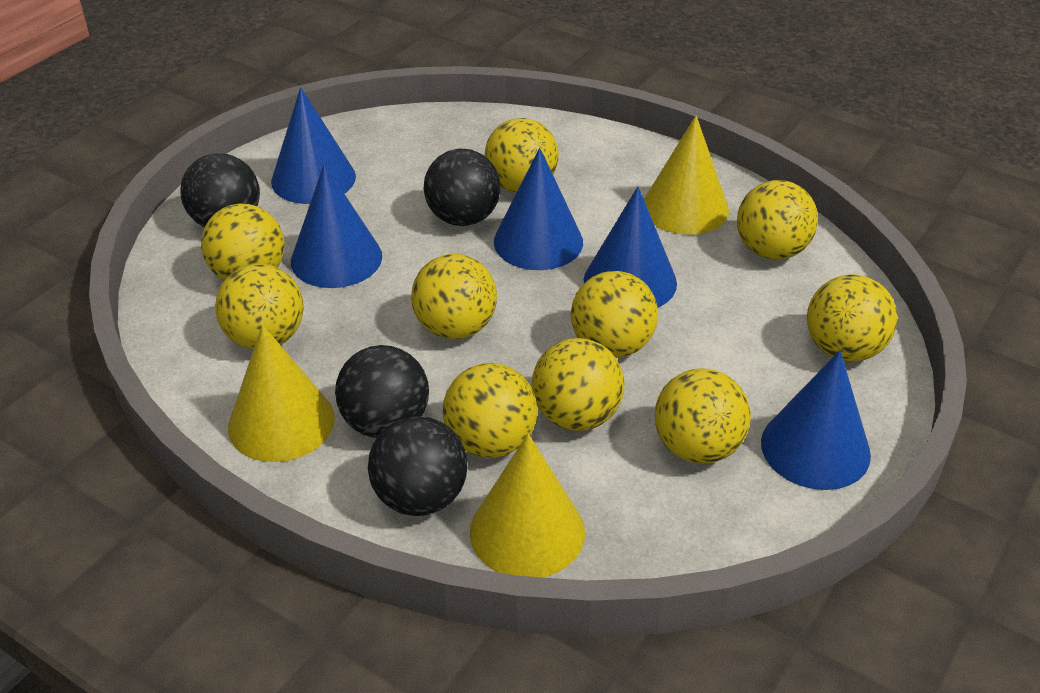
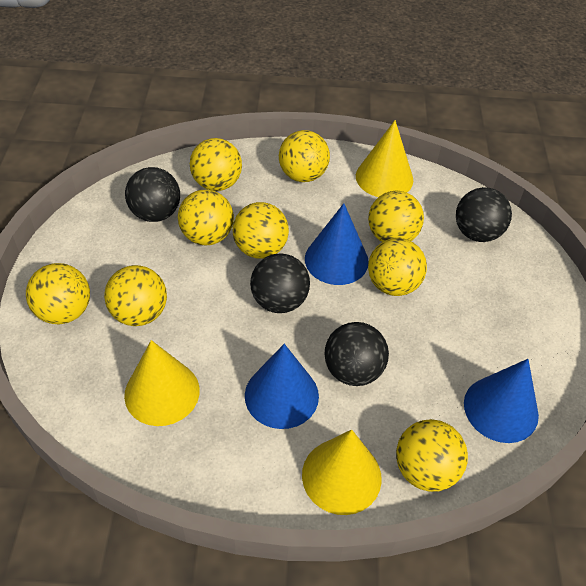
blue cone: [271,87,356,204] [291,164,382,288] [494,148,583,270] [584,186,677,307] [761,350,871,490] = 5 -> [245,344,319,429] [305,203,369,285] [464,359,539,443] = 3
yellow ball: [201,204,285,280] [215,264,304,350] [411,254,497,339] [443,363,538,458] [485,118,559,193] [532,338,625,431] [571,271,658,358] [654,368,751,464] [737,180,818,260] [807,274,897,362] = 10 -> [26,263,90,324] [104,265,167,326] [178,189,234,245] [190,138,242,191] [233,202,289,259] [279,130,330,182] [368,191,424,242] [368,238,427,296] [396,419,468,492] = 9

